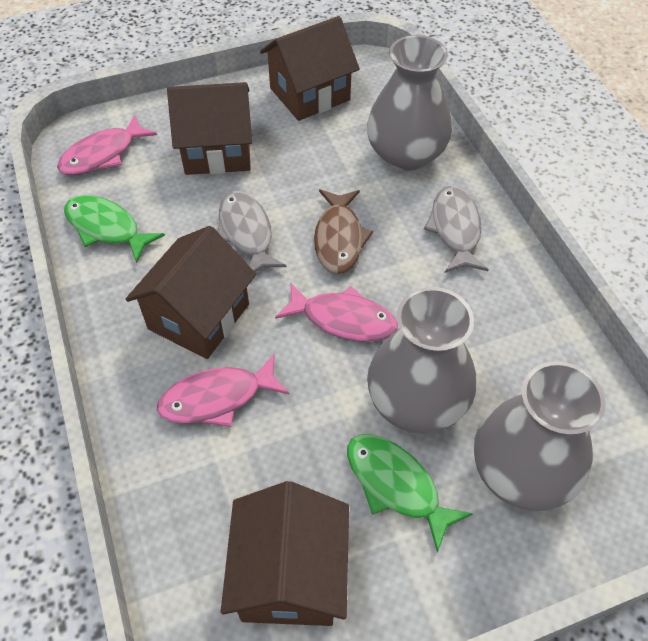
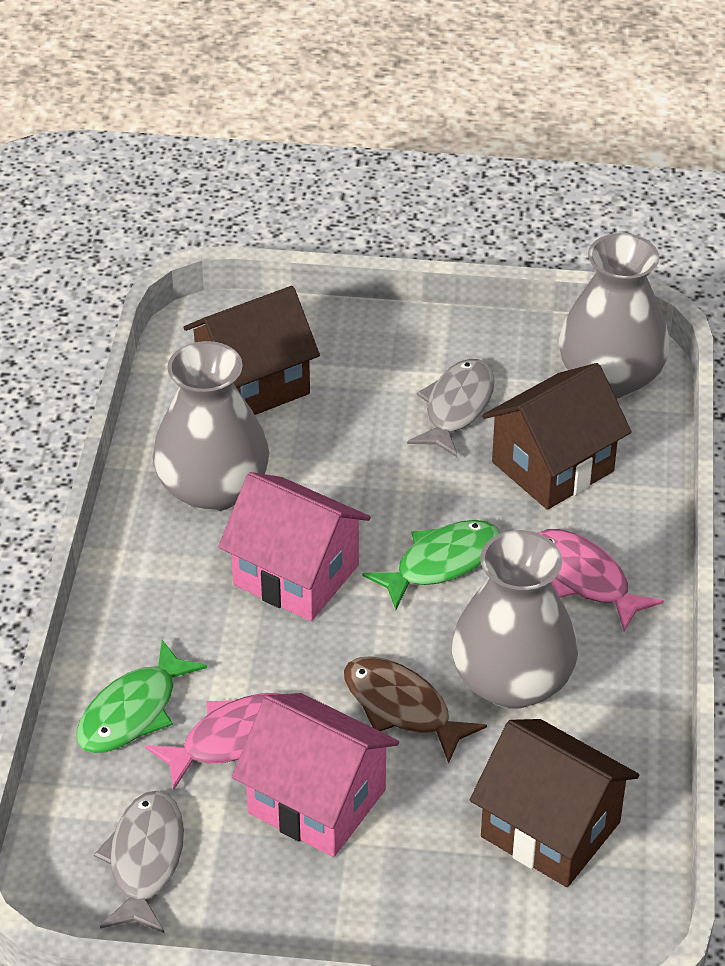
brown house: [125,226,256,359] [167,82,252,175] [221,481,349,626] [260,16,360,121] = 4 -> [183,286,320,415] [470,719,639,887] [482,363,631,510] = 3
pink fish: [57,114,157,175] [157,354,289,427] [275,282,398,342] = 3 -> [145,693,280,791] [538,529,664,631] = 2
pink house: none = 0 -> [218,472,371,621] [232,693,399,857] = 2

